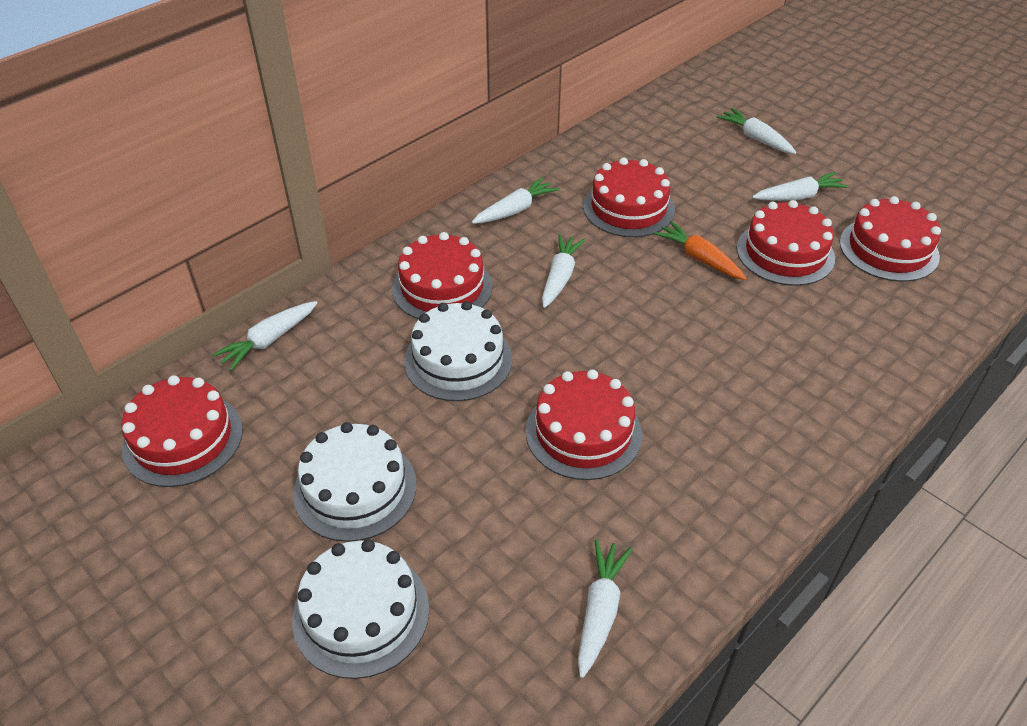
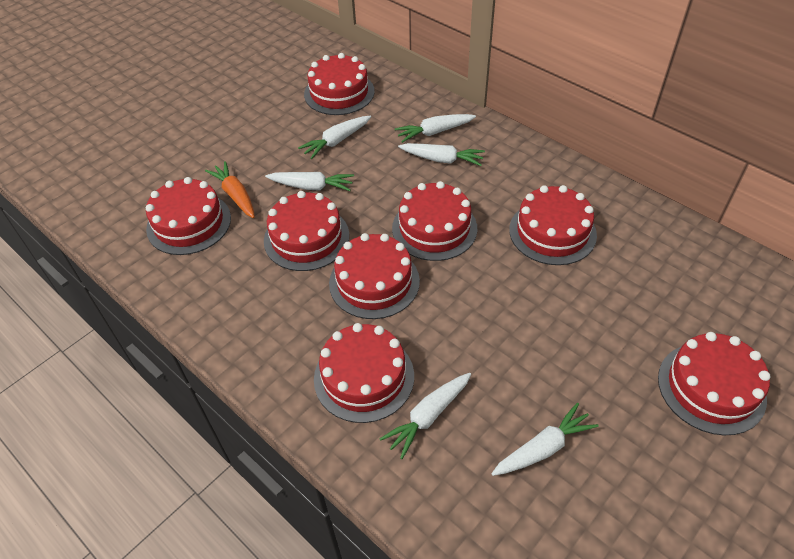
red cake: [121,375,243,487] [392,232,492,319] [526,369,642,480] [583,158,675,237] [737,200,835,286] [840,196,941,282] = 6 -> [146,177,231,255] [264,191,349,271] [304,53,374,115] [314,323,414,423] [329,233,420,319] [392,181,477,261] [509,185,597,265] [658,332,771,435] = 8
white cake: [292,539,429,679] [293,422,417,542] [404,301,513,401] = 3 -> none = 0

